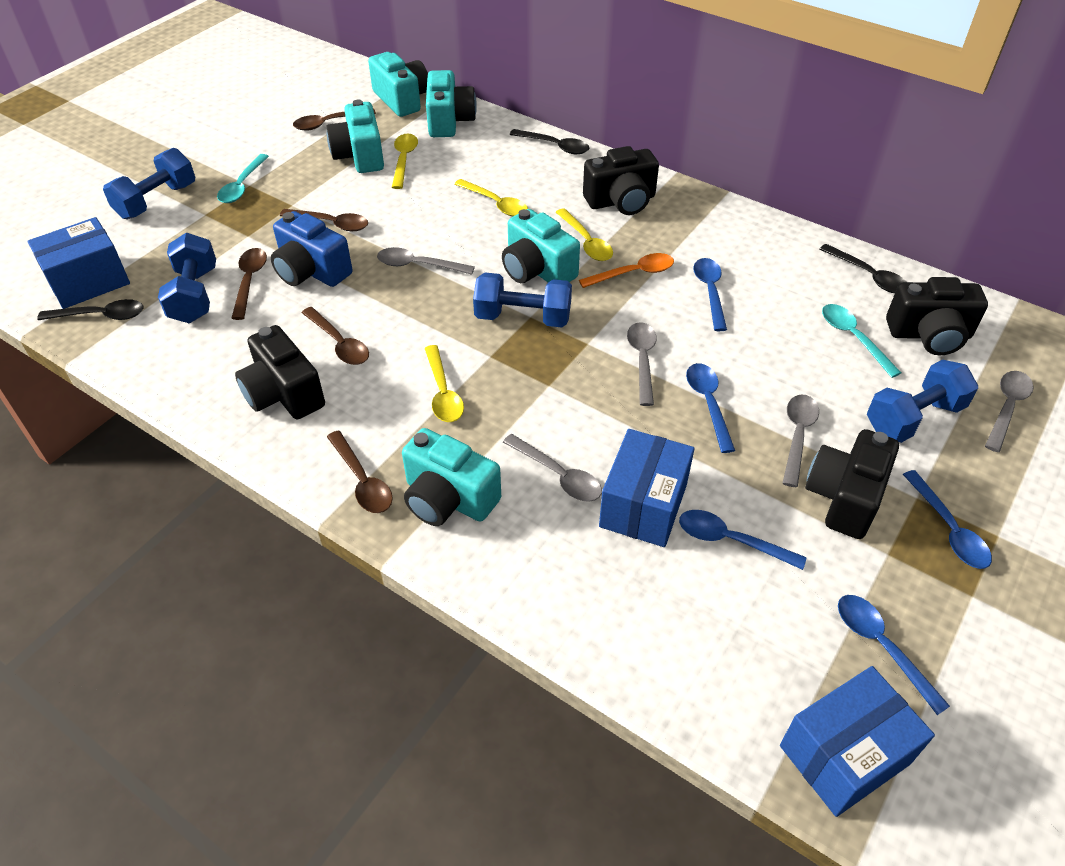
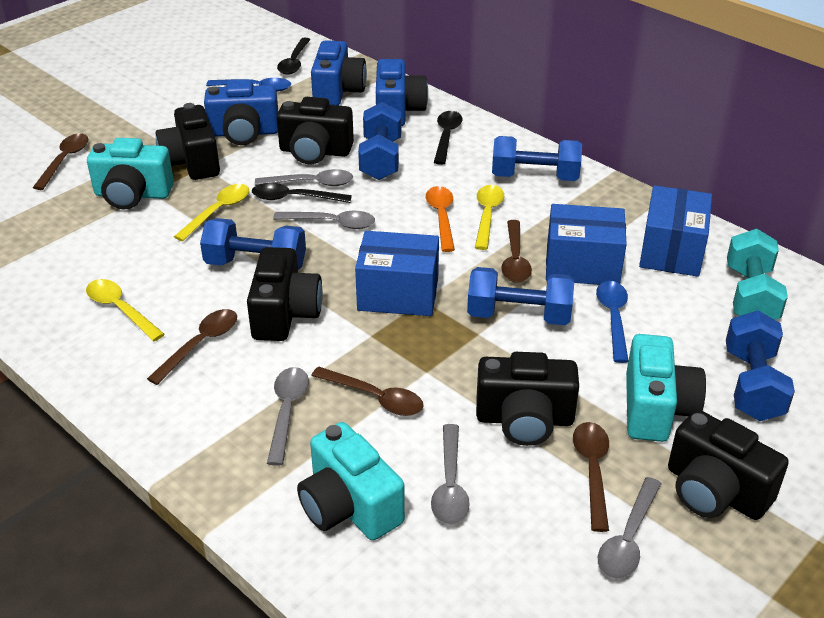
black camera: [235,325,325,419] [583,146,659,215] [805,429,899,539] [886,277,988,355] = 4 -> [156,103,220,180] [247,247,323,341] [277,97,354,164] [476,352,579,446] [668,410,789,520] = 5
blue camera: [271,211,353,287] = 1 -> [204,79,278,145] [311,40,367,106] [376,59,428,126] = 3
blue dumbbell: [103,148,195,219] [158,233,216,323] [473,272,572,327] [867,360,978,443] = 4 -> [200,218,306,270] [358,102,402,180] [467,267,574,325] [492,136,582,181] [726,310,795,421] = 5
blue spoon: [679,510,807,570] [686,363,735,453] [693,258,727,331] [838,595,950,715] [903,470,992,569] = 5 -> [206,78,291,92] [596,281,629,363] = 2
turquoise camera: [326,100,384,173] [368,52,428,117] [402,428,501,526] [426,70,477,137] [502,209,580,283] = 5 -> [87,138,174,209] [297,422,405,540] [626,334,706,442] = 3
turquoise dumbbell: none = 0 -> [727,229,788,320] = 1
turquoise spoon: [217,154,269,203] [822,304,901,378] = 2 -> none = 0
yellow spoon: [392,134,418,189] [424,345,464,422] [454,179,528,216] [556,208,613,261] = 4 -> [86,279,165,341] [174,184,249,241] [475,185,504,250] = 3

